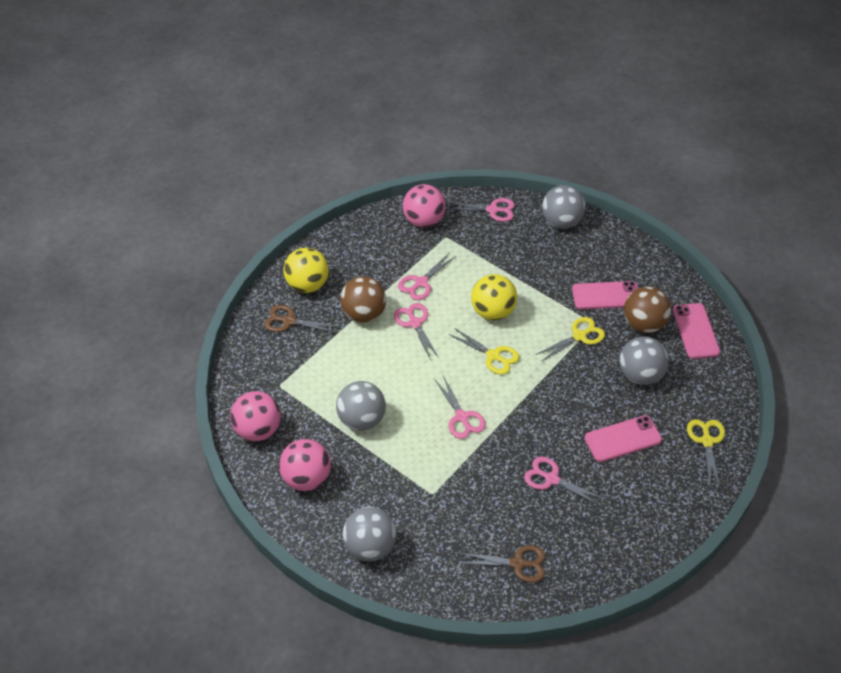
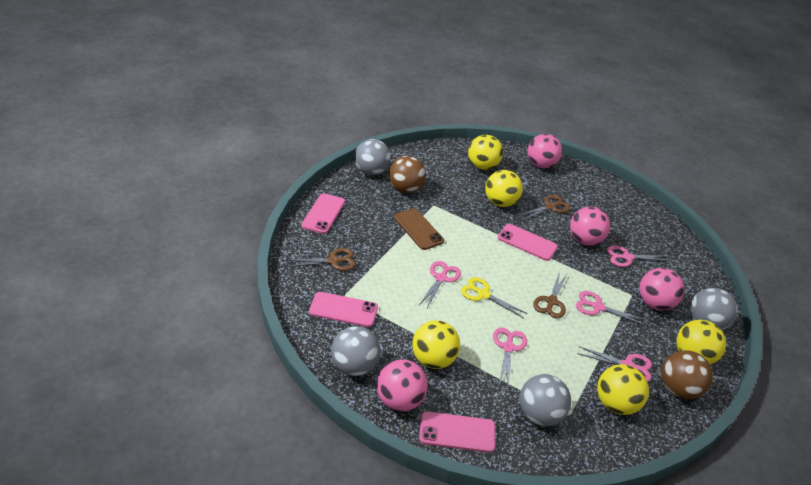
brown phone: none = 0 -> [394,208,444,250] = 1
brown scissors: [264,305,339,333] [460,545,545,583] = 2 -> [287,248,355,271] [518,195,571,220] [533,271,567,319] = 3
pink ball: [230,391,281,441] [279,439,331,491] [403,184,446,228] = 3 -> [377,359,428,411] [527,134,562,169] [570,207,610,246] [639,268,685,310] = 4
pink phone: [572,281,638,309] [584,415,662,462] [673,303,720,359] = 3 -> [301,193,345,234] [309,292,378,327] [419,411,495,453] [498,224,558,261] = 4
yellow ball: [283,248,329,293] [471,274,517,320] = 2 -> [412,320,460,369] [468,135,503,170] [485,170,523,207] [597,364,649,415] [676,320,726,365] = 5
yellow scissors: [449,328,519,375] [536,317,605,361] [687,419,725,488] = 3 -> [461,277,528,318] = 1

